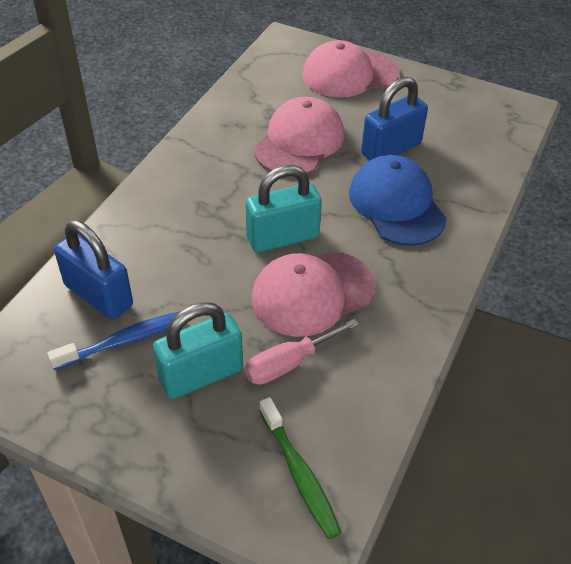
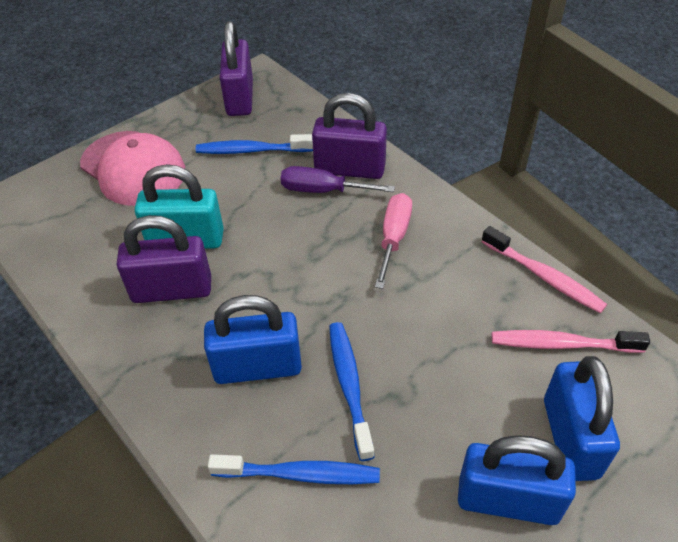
blue cap: [349,155,447,246] = 1 -> none = 0
blue padlock: [54,221,133,320] [361,77,428,160] = 2 -> [204,295,302,384] [458,435,576,525] [544,356,620,481] = 3
blue toothbrush: [47,311,180,370] = 1 -> [196,134,313,154] [208,454,380,484] [329,322,375,461] = 3
green toothbrush: [259,397,342,539] = 1 -> none = 0
pink cap: [251,251,376,337] [254,97,344,174] [302,40,399,98] = 3 -> [80,131,185,206] = 1
pink toothbrush: none = 0 -> [481,226,607,313] [492,330,650,353] = 2
purple padlock: none = 0 -> [117,215,211,303] [220,21,253,116] [312,93,387,179] = 3
purple screwdriver: none = 0 -> [281,166,395,193] = 1
turquoise padlock: [153,302,243,399] [246,165,322,252] = 2 -> [135,164,224,249] = 1

